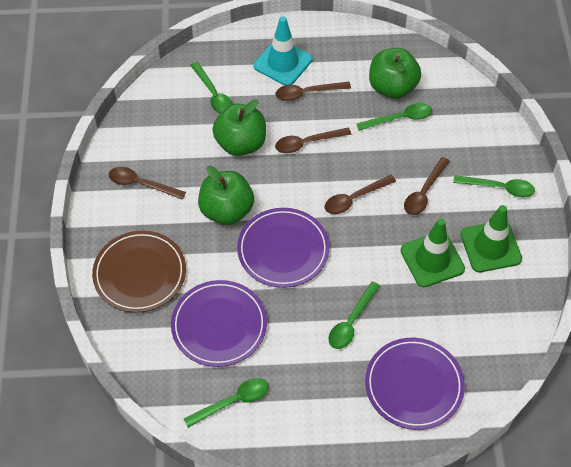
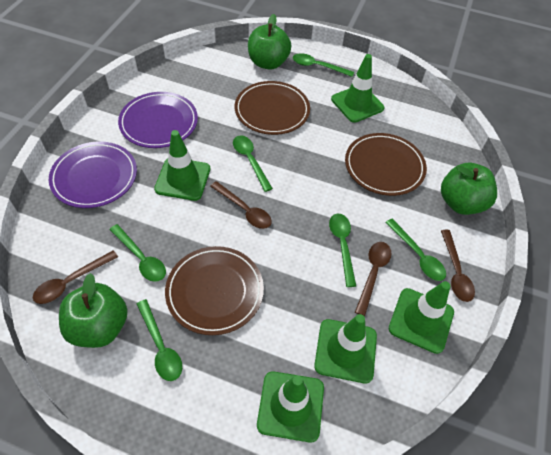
brown plate: [92,230,186,313] = 1 -> [165,246,264,335] [235,81,310,135] [345,133,427,196] = 3
brown spoon: [109,167,186,200] [275,127,351,153] [276,82,351,101] [325,175,396,214] [404,157,450,215] = 5 -> [33,250,118,304] [210,181,272,229] [355,242,391,316] [441,230,475,302] = 4
green spoon: [184,378,268,428] [190,62,232,113] [328,281,380,349] [357,103,432,131] [453,175,535,198] = 5 -> [109,224,166,282] [137,299,182,381] [233,135,273,192] [293,53,354,77] [329,214,356,287] [385,219,446,281] = 6
green traffic cone: [400,219,465,287] [461,205,522,272] = 2 -> [154,130,210,201] [257,371,324,443] [314,314,377,384] [331,54,384,122] [389,281,454,354] = 5
purple plate: [171,280,267,367] [237,208,329,288] [365,338,465,430] = 3 -> [49,142,137,208] [118,92,198,148] = 2
turquoise traffic cone: [254,16,312,85] = 1 -> none = 0

